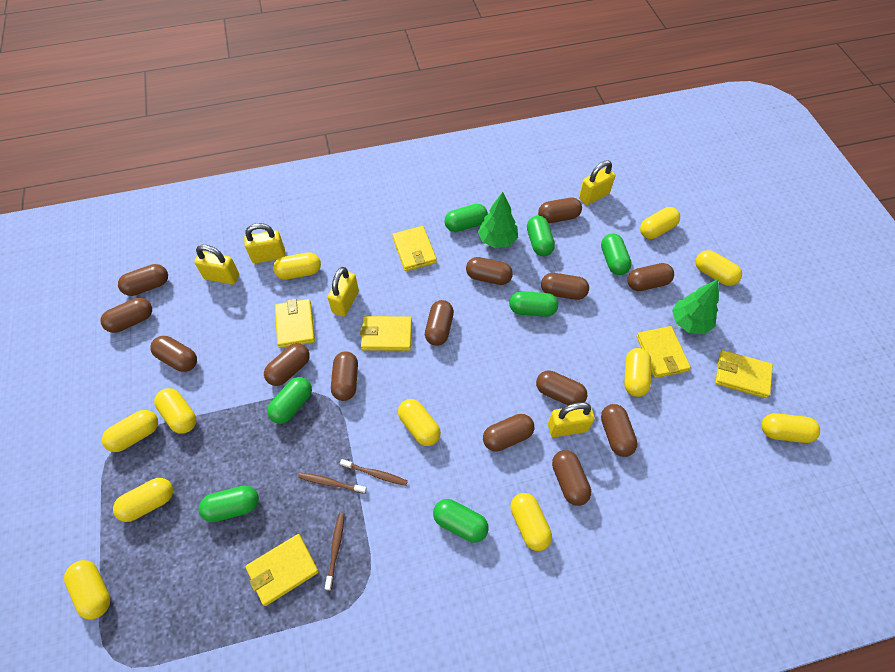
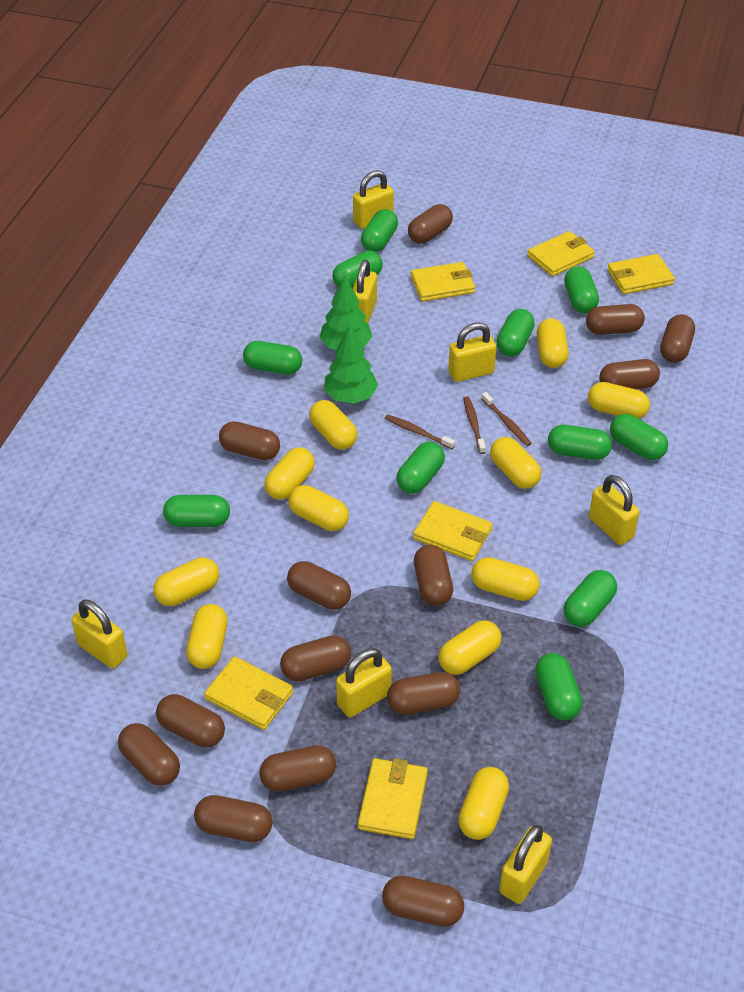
green capsule: [199,485,259,522] [267,377,312,424] [433,499,489,543] [444,204,488,232] [509,291,558,317] [527,216,555,256] [601,233,632,275] = 7 -> [163,495,230,527] [243,341,302,375] [332,250,383,288] [361,209,398,252] [396,442,445,494] [496,309,535,357] [535,653,582,720] [548,425,612,460] [564,266,599,313] [564,570,617,627] [610,414,668,460] = 11
yellow padlock: [194,245,239,285] [244,223,286,263] [327,267,359,317] [548,402,595,437] [579,160,615,205] = 5 -> [71,599,128,669] [336,648,392,717] [353,170,394,229] [353,260,377,324] [448,323,496,382] [499,825,552,904] [589,475,640,545] = 7

